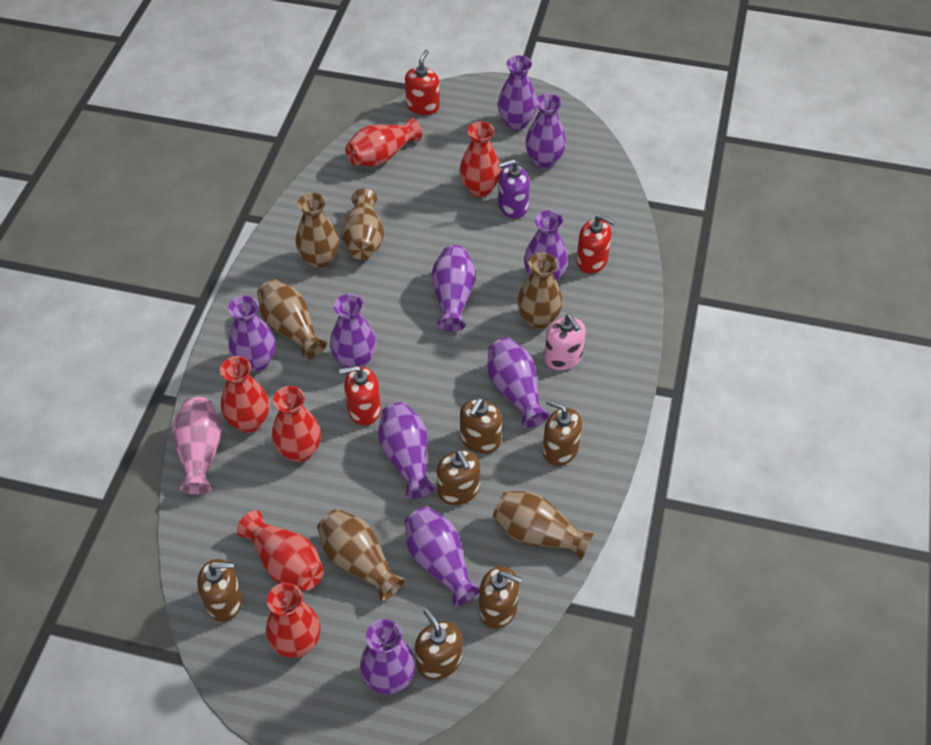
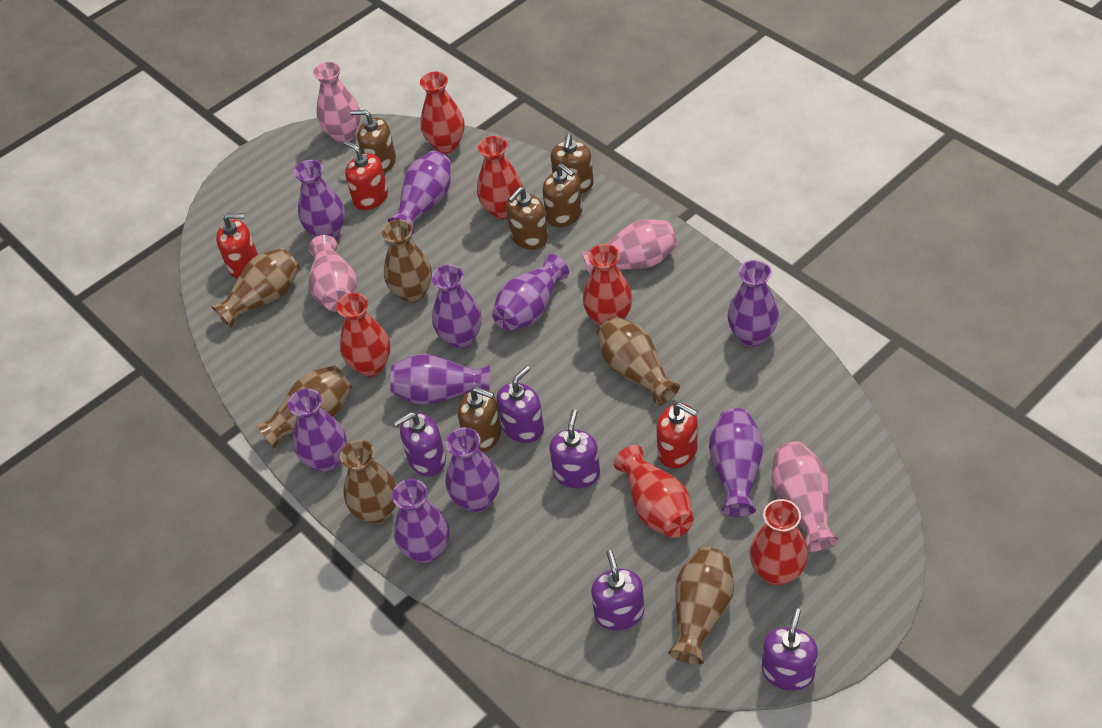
brown soap dispenser: [197,559,243,622] [415,609,462,680] [437,450,480,505] [460,398,502,454] [479,566,522,629] [543,399,582,466] = 6 -> [350,110,396,173] [458,387,502,452] [506,187,548,249] [542,163,582,227] [551,134,594,194] = 5
pink soap dispenser: [544,314,586,370] = 1 -> none = 0
pink vase: [172,397,222,494] = 1 -> [309,235,357,312] [313,62,361,143] [581,219,678,274] [771,441,839,552] = 4
purple soap dispenser: [498,159,530,219] = 1 -> [394,412,446,476] [497,366,544,443] [549,409,600,488] [591,550,644,630] [762,608,818,691] = 5

